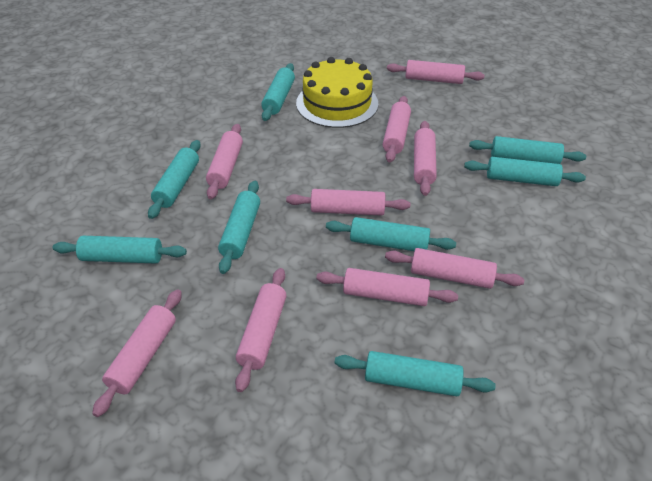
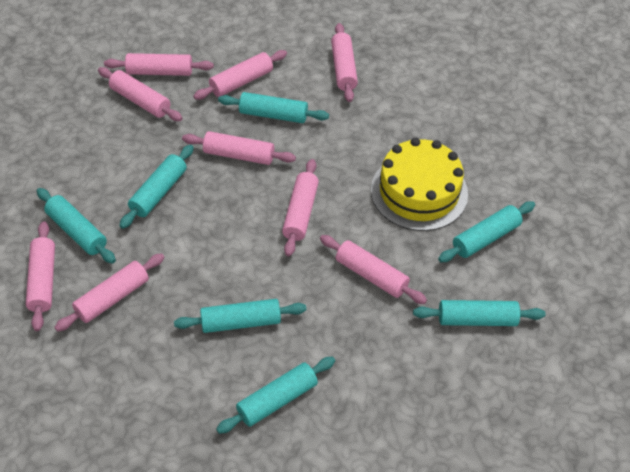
turquoise rolling pin: [53,236,187,264] [148,140,201,219] [218,181,260,274] [261,63,295,121] [326,217,456,251] [335,351,496,396] [464,157,586,186] [469,136,586,164] = 8 -> [37,188,116,264] [119,145,194,229] [174,299,307,333] [216,356,335,434] [218,92,329,123] [413,300,546,326] [438,201,535,262] = 7

